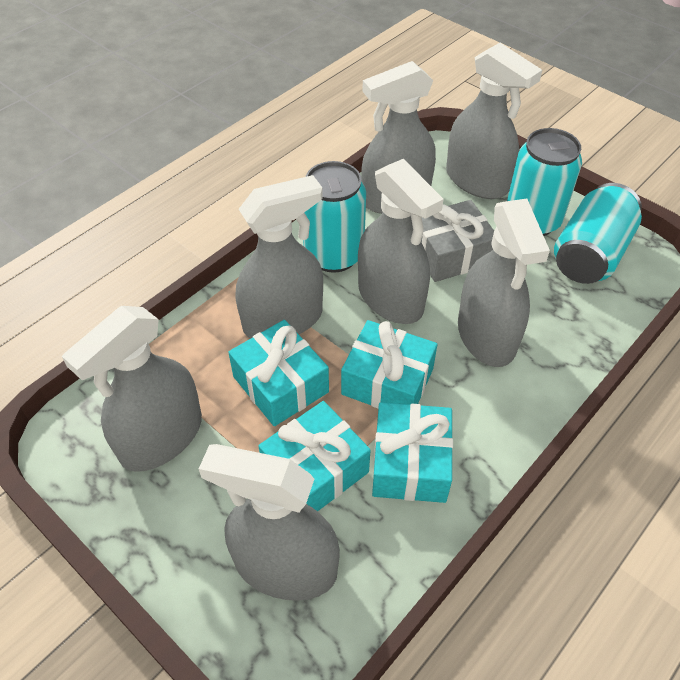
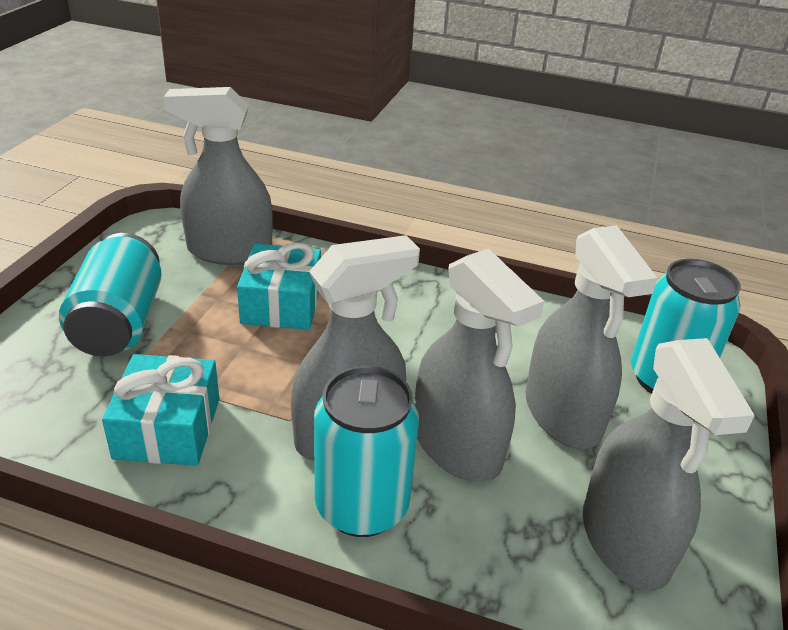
grey gift: [421,200,494,282] = 1 -> none = 0
grey spray bottle: [62,306,202,472] [199,444,340,601] [236,175,323,338] [358,159,444,324] [361,61,436,214] [446,43,542,199] [458,199,550,367] = 7 -> [164,87,273,265] [291,235,420,461] [415,248,544,482] [526,225,657,449] [583,338,755,591] = 5
turquoise gift: [228,320,329,426] [259,401,370,511] [341,320,437,409] [372,402,453,503] = 4 -> [102,354,219,466] [237,242,321,330] = 2

